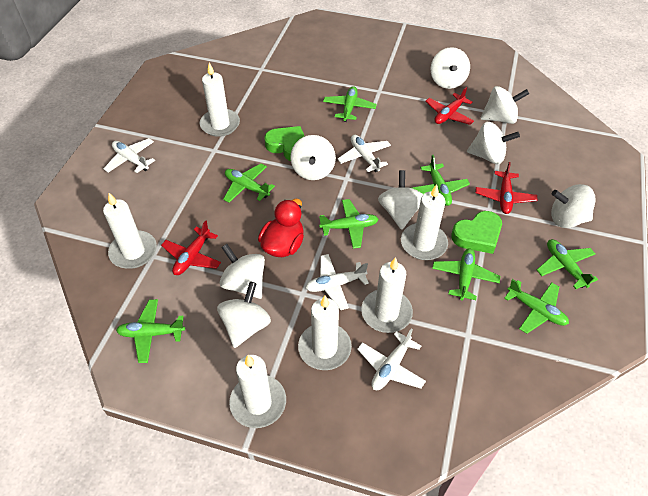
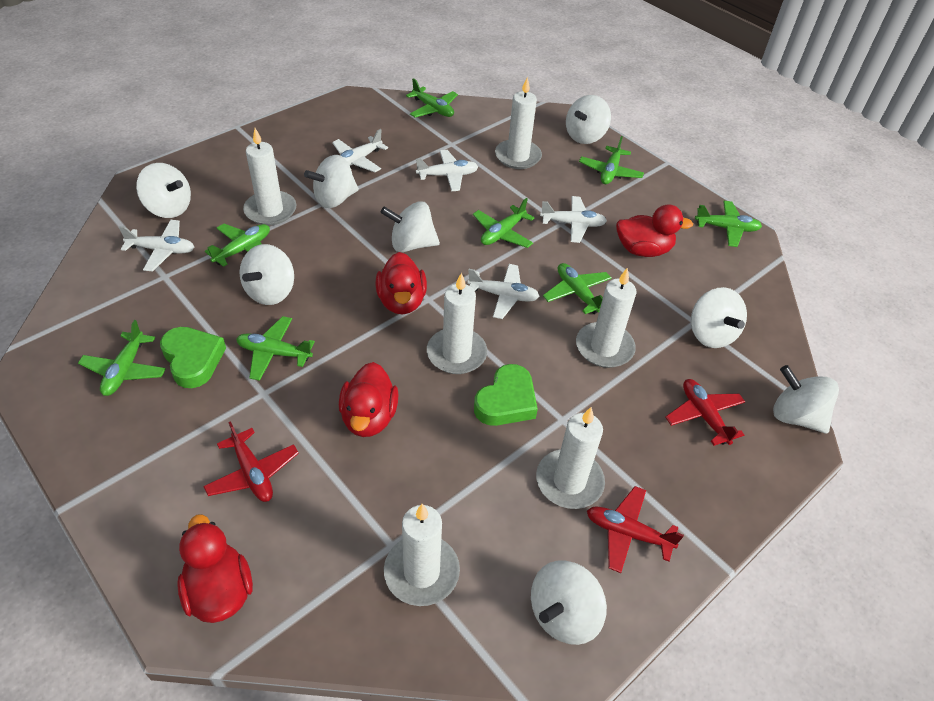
red duck: [258,199,304,257] = 1 -> [177,514,253,623] [339,362,399,437] [375,252,427,314] [616,204,693,257] = 4
white plane: [103,138,155,173] [305,254,369,310] [338,135,391,172] [357,328,426,390] = 4 -> [119,220,194,272] [332,129,388,172] [416,150,478,191] [467,264,540,319] [540,196,607,243] = 5

